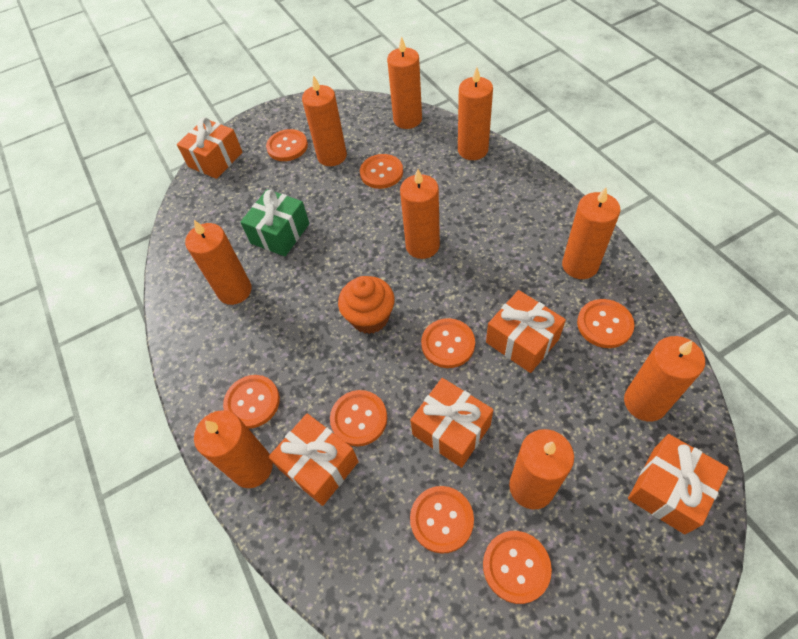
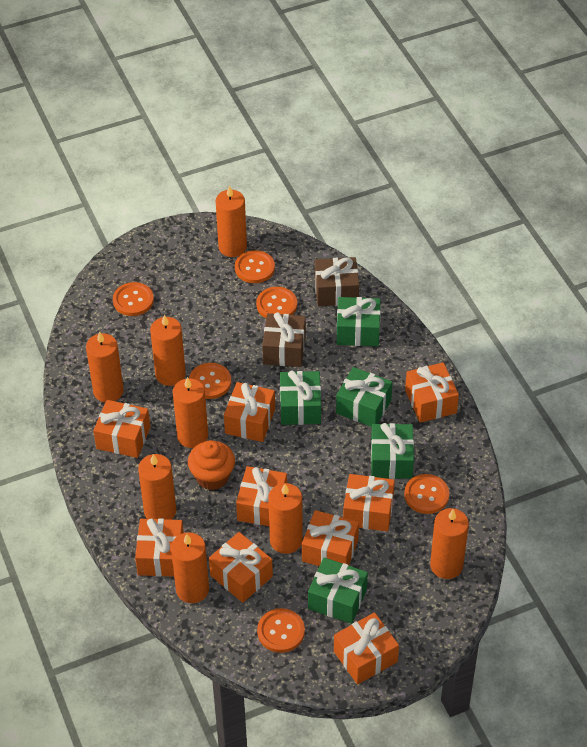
brown gift: none = 0 -> [262,312,306,367] [315,257,359,306] = 2
green gift: [240,189,310,256] = 1 -> [280,370,321,425] [308,557,368,624] [336,367,393,427] [337,297,381,346] [371,423,414,479] = 5
orange button: [223,375,280,429] [266,129,308,161] [330,390,387,447] [360,154,403,189] [410,486,474,554] [421,318,475,368] [483,531,552,604] [577,299,635,348] = 8 -> [113,282,154,316] [189,363,231,399] [235,250,275,283] [256,287,297,318] [257,608,305,653] [404,474,449,514] = 6
orange candle: [185,220,252,305] [194,410,273,488] [302,75,347,166] [387,36,422,129] [400,169,440,259] [458,67,493,160] [509,429,574,510] [562,187,621,279] [624,336,705,421] = 9 -> [86,331,124,402] [138,454,176,520] [150,315,186,386] [171,532,209,603] [173,377,208,448] [216,186,247,257] [268,483,303,554] [430,508,469,579] = 8
orange gift: [177,117,243,179] [268,414,359,506] [410,378,493,468] [486,290,566,373] [628,434,729,534] = 5 -> [93,400,150,458] [135,518,184,577] [209,532,273,603] [224,382,275,442] [236,466,287,526] [302,510,359,566] [334,612,399,684] [343,474,395,532] [405,362,459,423] = 9

